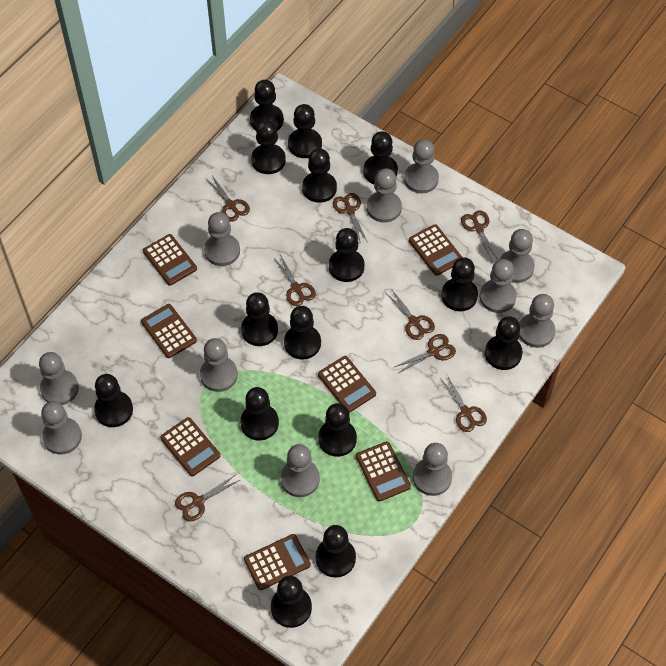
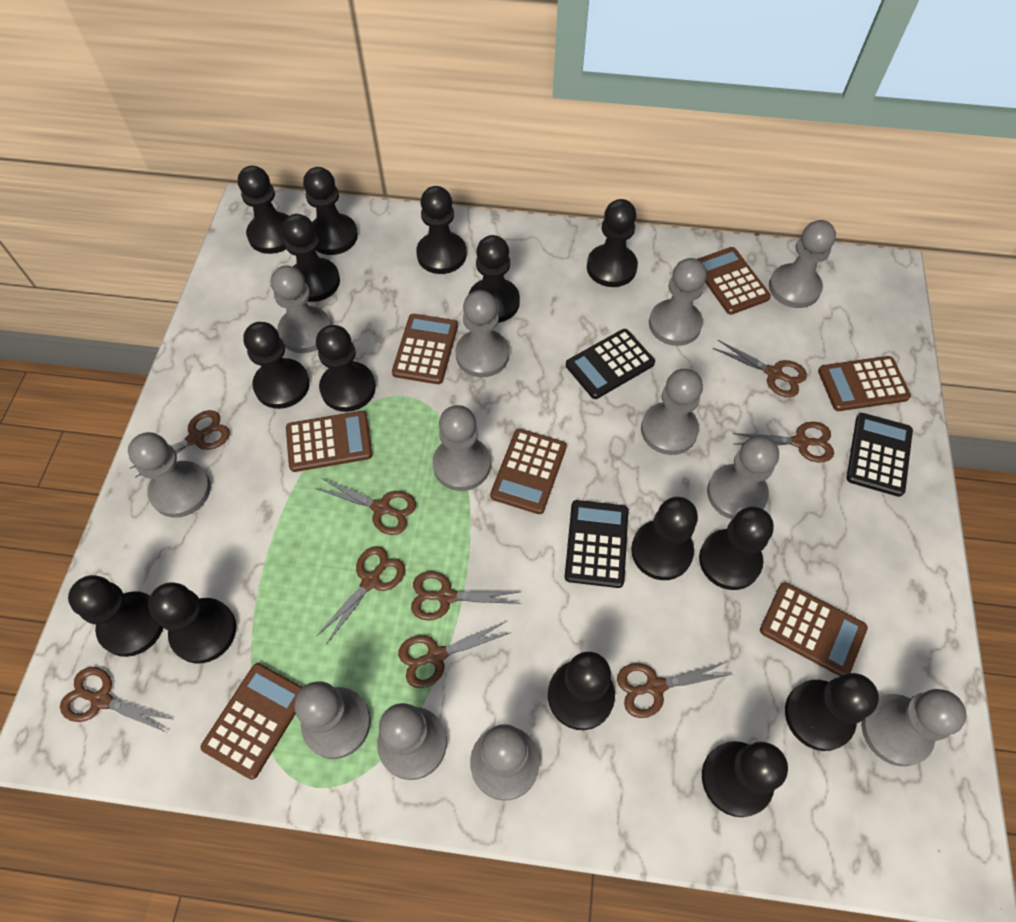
black calculator: none = 0 -> [565,500,629,588] [566,329,655,399] [846,413,913,497] = 3
brown scissors: [175,475,240,522] [207,176,250,222] [274,255,316,306] [333,193,368,243] [386,290,435,340] [395,334,456,374] [440,375,487,432] [461,210,498,262] = 8 -> [60,667,175,732] [130,410,230,478] [316,478,416,535] [316,546,405,644] [398,622,510,688] [411,571,521,620] [617,662,733,718] [713,340,807,397] [732,422,834,462] = 9
grey pawn: [39,352,79,405] [41,401,82,455] [200,338,238,392] [204,212,240,266] [281,444,320,497] [367,169,402,223] [404,139,439,193] [413,443,452,496] [480,259,516,313] [499,229,535,283] [519,294,555,348] = 11 -> [128,432,211,517] [271,266,331,353] [294,681,371,759] [377,703,447,780] [433,405,491,491] [455,290,509,377] [470,724,540,801] [641,369,703,455] [649,258,707,346] [707,436,779,519] [769,220,836,308] [861,689,966,766] = 12

